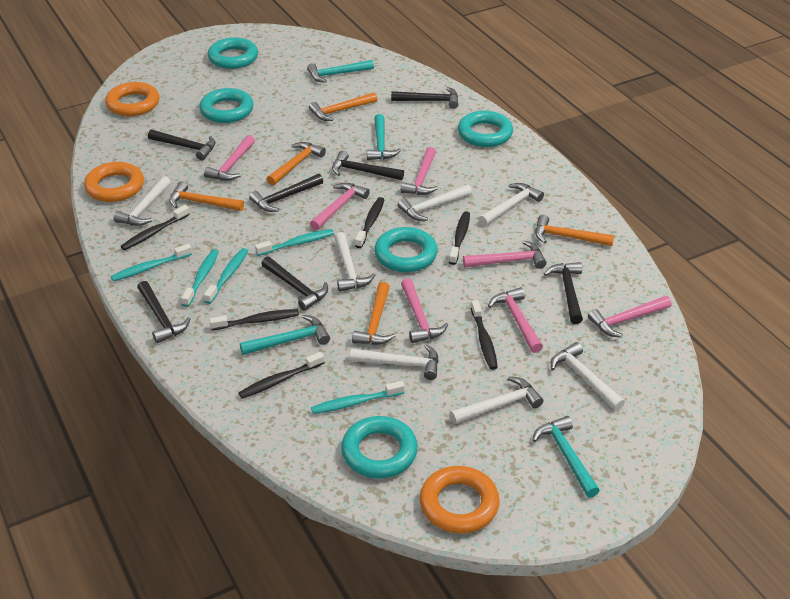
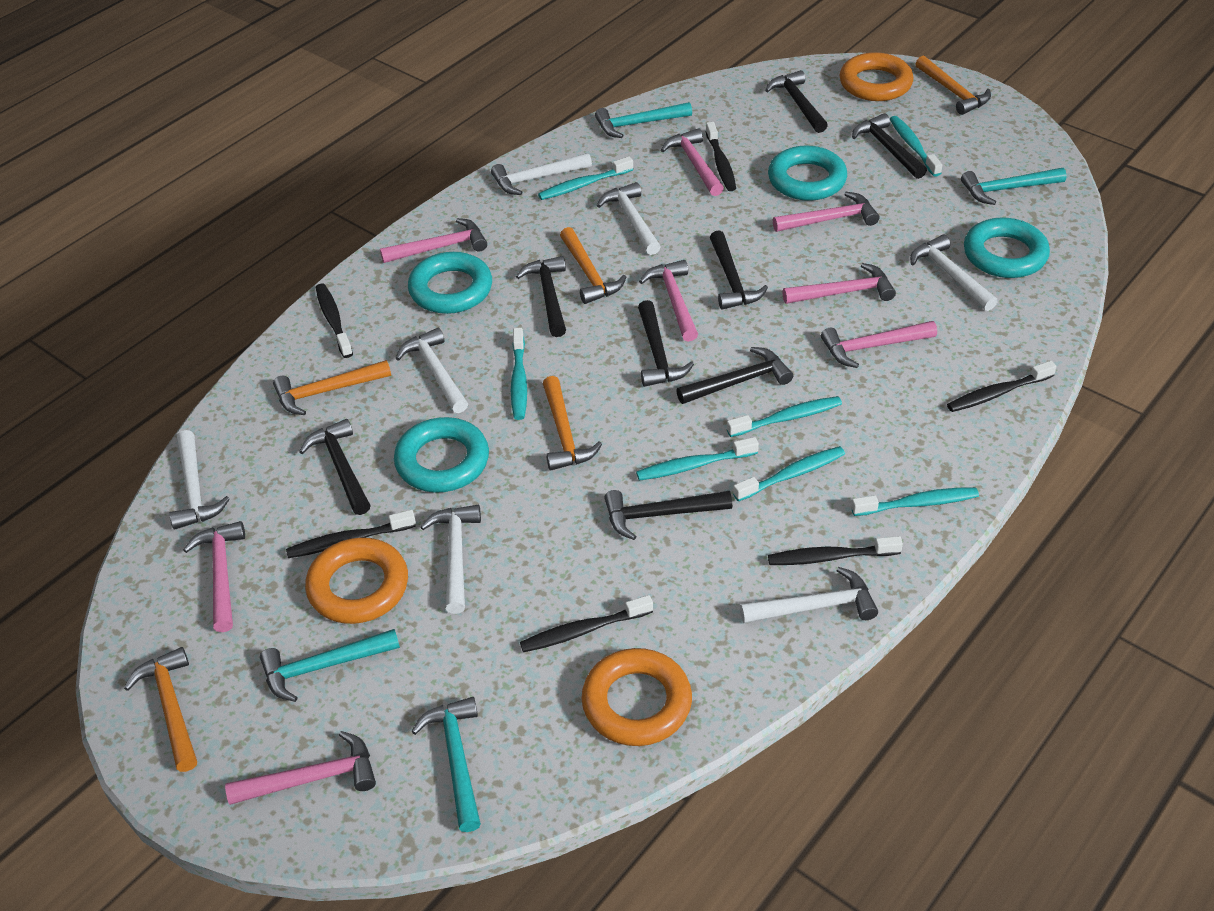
black hammer: [137,281,191,343] [148,129,216,160] [249,174,323,212] [261,257,328,311] [332,150,404,180] [391,87,459,109] [544,262,583,324] = 7 -> [299,419,371,515] [516,256,566,337] [604,490,732,540] [638,300,694,387] [676,347,793,404] [710,230,768,310] [765,70,828,133] [852,113,927,179] = 8
pink hammer: [204,135,255,181] [310,183,370,230] [400,147,438,195] [401,278,448,343] [463,241,546,269] [488,287,543,353] [588,296,672,337] = 7 -> [183,521,245,632] [225,731,376,805] [380,218,487,263] [639,260,698,342] [661,128,724,196] [773,192,879,232] [783,263,896,304] [821,321,937,368] = 8
turquoise ring: [199,88,254,123] [208,37,258,69] [341,416,418,478] [374,227,438,272] [458,111,513,147] = 5 -> [394,417,489,493] [408,252,492,314] [768,145,847,201] [964,217,1050,278] = 4
turquoise toothbrush: [111,244,192,281] [181,249,219,307] [204,248,248,304] [255,229,334,256] [311,381,405,414] = 5 -> [511,328,527,420] [538,156,633,200] [636,437,759,481] [727,396,842,437] [733,446,845,501] [851,487,979,516] [890,116,942,177] = 7

